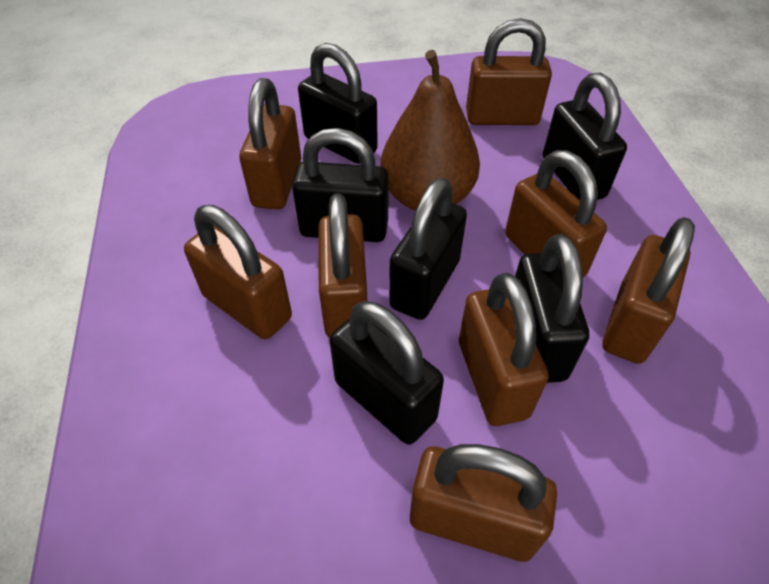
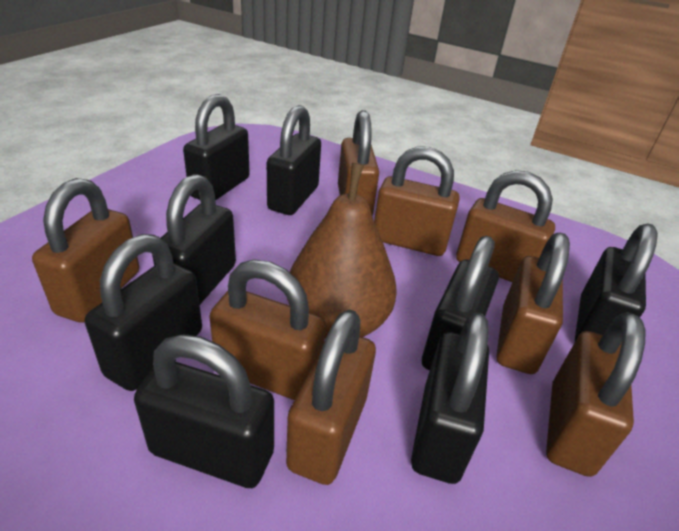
black padlock: [292,128,389,242] [298,43,378,164] [329,301,444,445] [389,178,467,320] [515,234,589,383] [543,73,627,200] = 6 -> [85,234,202,391] [134,334,274,488] [152,174,236,304] [183,94,250,201] [267,105,321,215] [411,312,489,484] [422,236,499,371] [575,223,658,341] = 8

